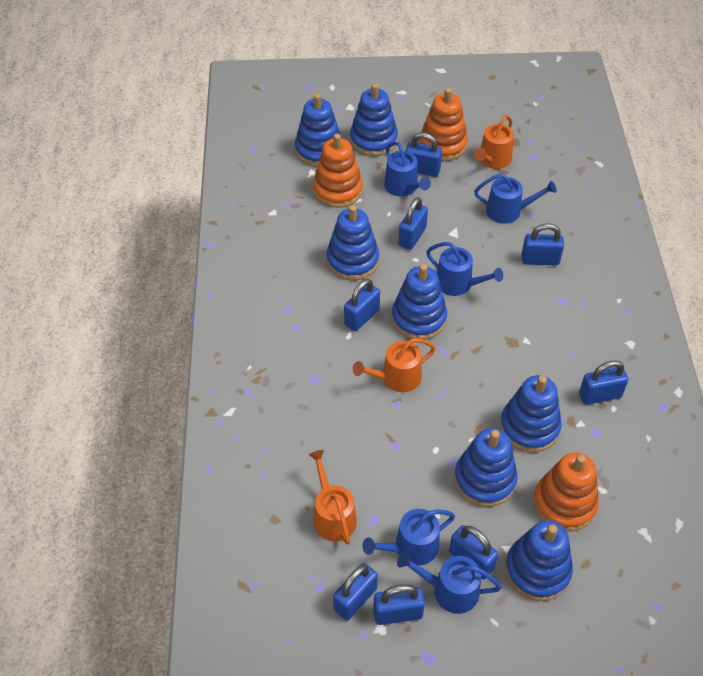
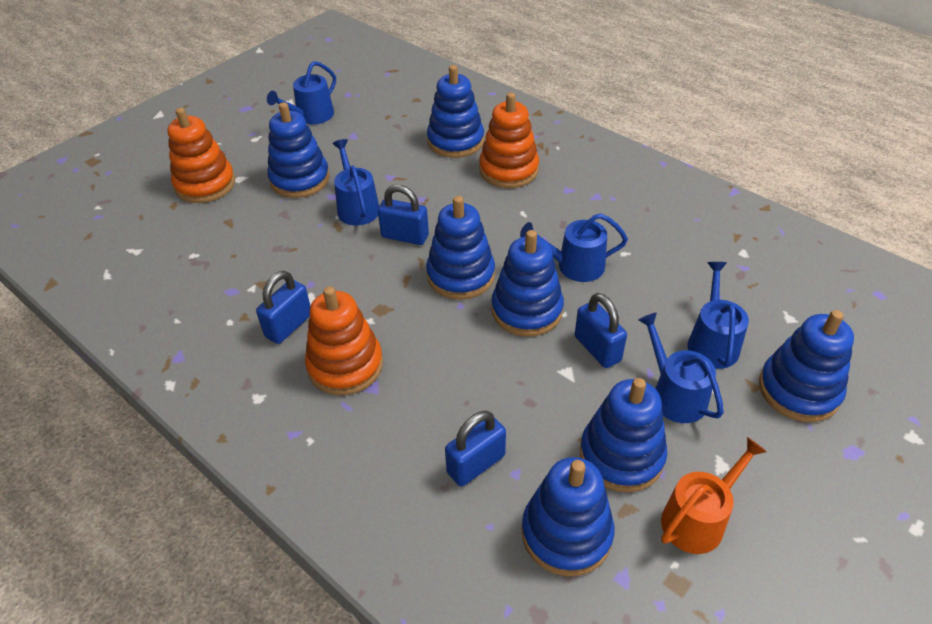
blue padlock: [333,563,378,620] [344,279,380,331] [373,585,425,625] [398,197,428,250] [405,133,442,177] [449,525,498,580] [522,223,564,265] [579,360,629,405] = 8 -> [256,271,310,344] [378,185,429,245] [445,411,506,487] [575,293,627,368] = 4
orange watering can: [309,450,357,544] [353,338,435,392] [474,115,514,169] = 3 -> [661,437,767,554] = 1

